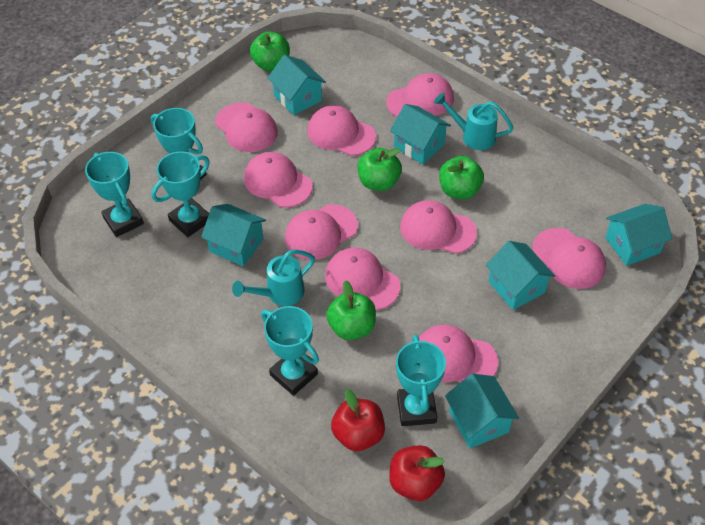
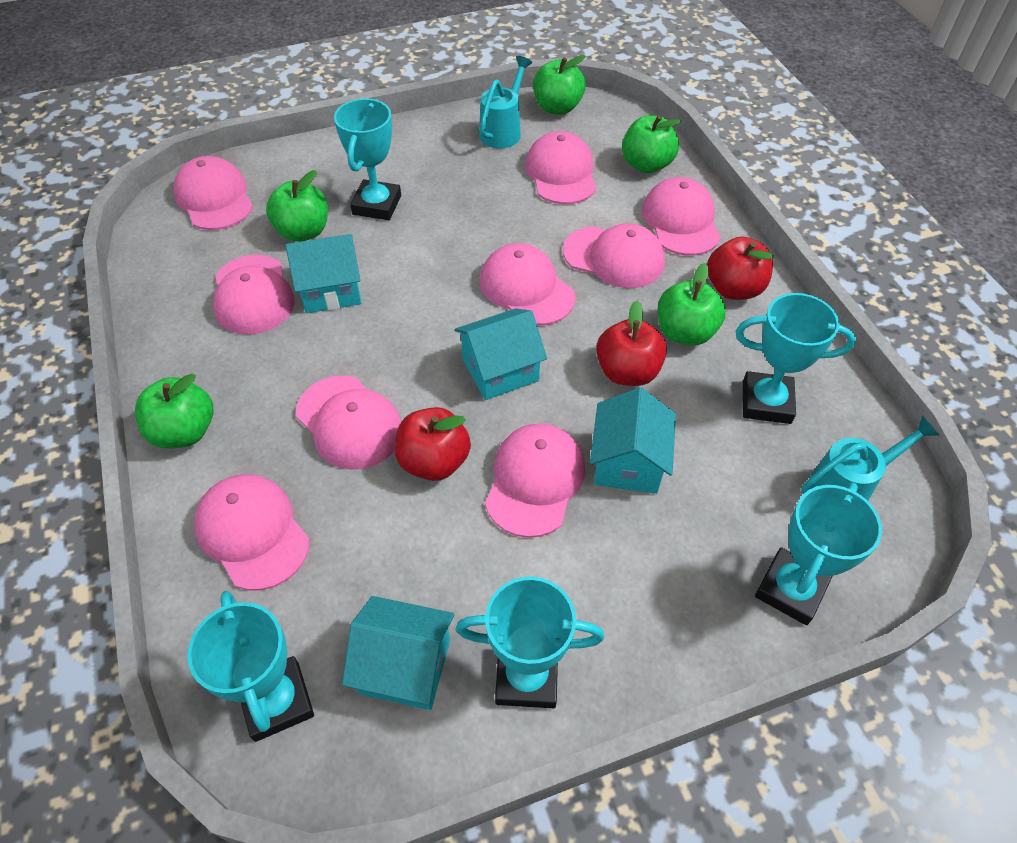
green apple: [250,31,290,71] [326,281,376,340] [358,148,402,191] [439,156,484,199] = 4 -> [135,374,214,448] [266,170,328,242] [533,55,586,115] [622,115,682,173] [658,263,726,346] = 5
red apple: [331,389,385,451] [389,445,445,501] = 2 -> [395,407,471,481] [596,301,667,386] [707,237,774,300] = 3
turquoise house: [201,204,266,266] [267,55,326,115] [390,104,451,164] [445,373,519,449] [486,241,555,310] [605,204,673,266] = 6 -> [285,234,361,313] [342,596,454,710] [455,308,547,400] [590,387,676,494] = 4

